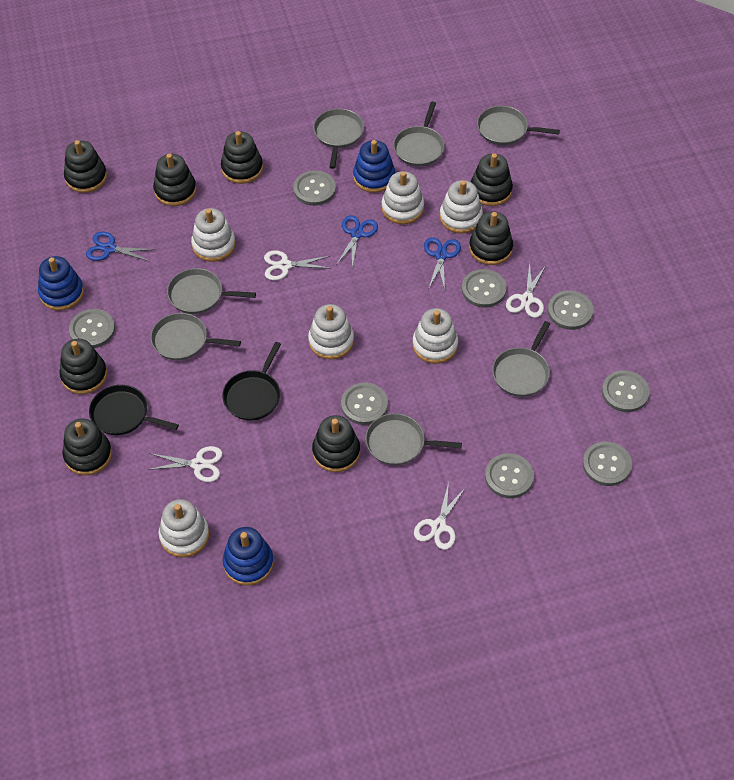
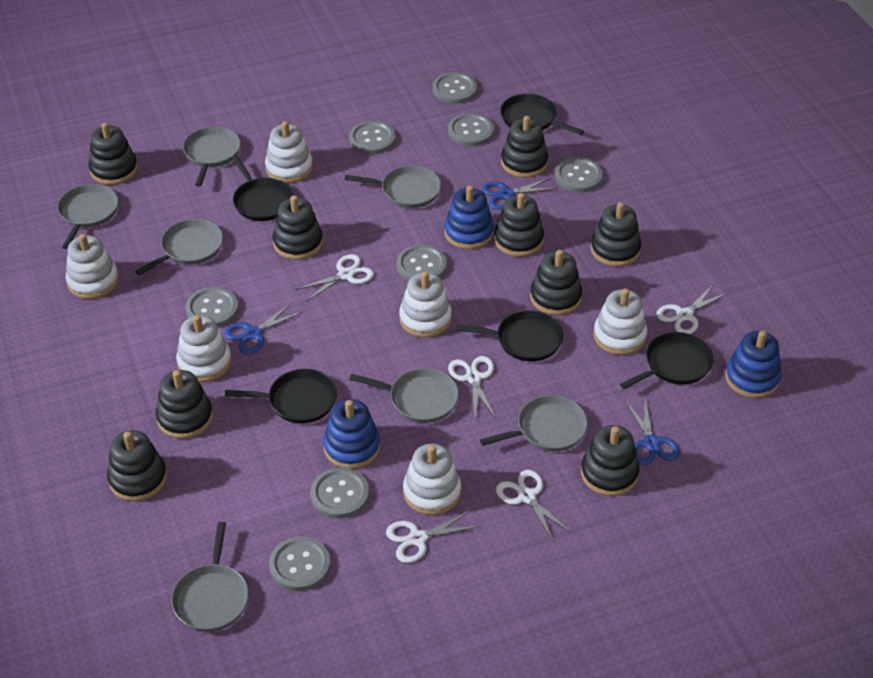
black pan: [89,385,179,435] [222,342,281,421] = 2 -> [225,369,337,423] [232,155,293,221] [456,310,563,362] [500,94,584,135] [620,332,713,389] = 5
black stacking toy: [59,339,107,394] [62,418,112,475] [64,140,107,193] [153,153,196,206] [221,131,263,184] [312,415,360,472] [469,211,513,265] [471,153,513,206] = 8 -> [89,123,138,185] [107,430,167,501] [156,370,213,439] [272,195,323,260] [494,193,544,257] [501,116,548,178] [530,250,582,315] [581,425,640,496] [590,202,641,266] = 9
white scissors: [147,446,222,482] [264,250,331,280] [414,482,466,550] [506,263,546,318] = 4 -> [296,254,374,302] [386,510,480,563] [448,356,496,419] [496,470,572,542] [656,284,728,334] = 5

